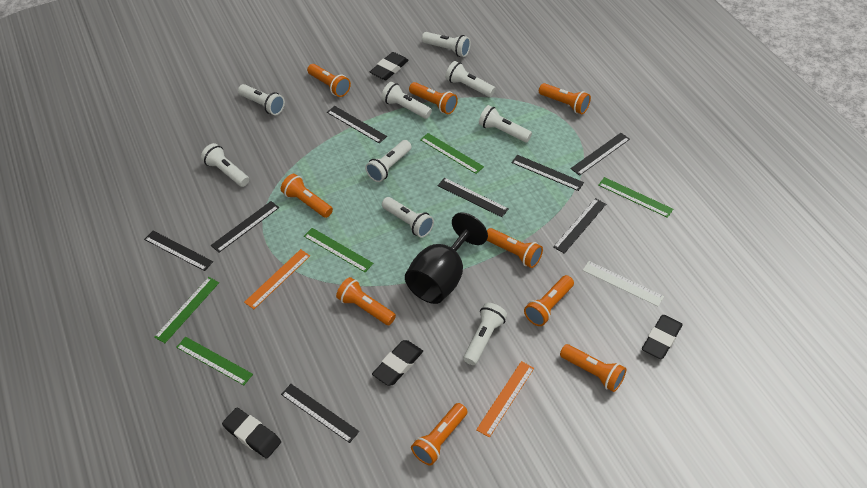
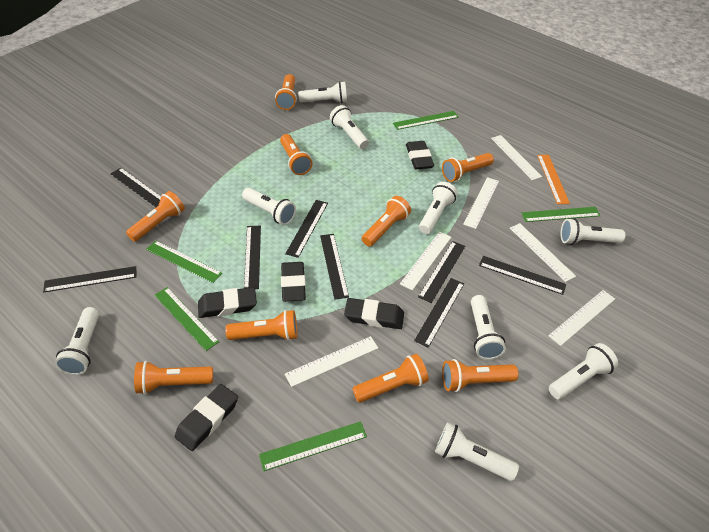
black eraser: [222,408,281,459] [370,52,409,80] [372,340,423,386] [642,315,683,359] = 4 -> [175,384,238,451] [198,287,257,318] [281,262,306,302] [344,298,404,329] [406,141,434,169] = 5
black goblet: [405,212,488,304] = 1 -> none = 0
orange ruler: [244,249,310,309] [476,361,534,438] = 2 -> [537,155,570,204] = 1
white ruler: [583,261,664,306] = 1 -> [285,336,378,387] [400,232,451,290] [463,177,499,229] [491,135,542,180] [510,223,576,282] [548,290,615,346] = 6

